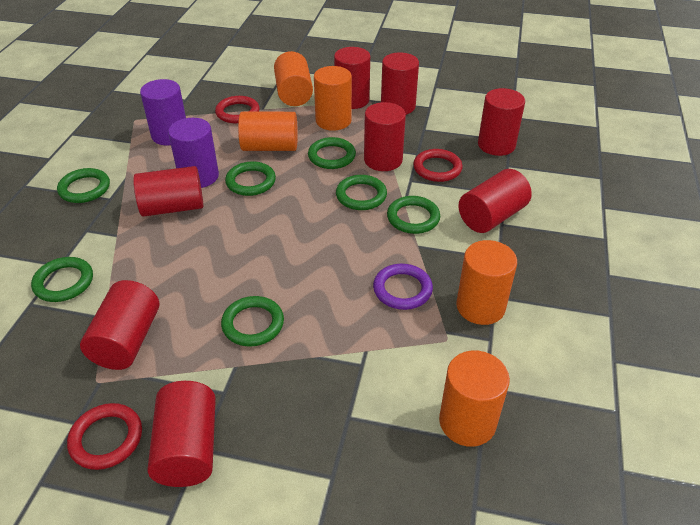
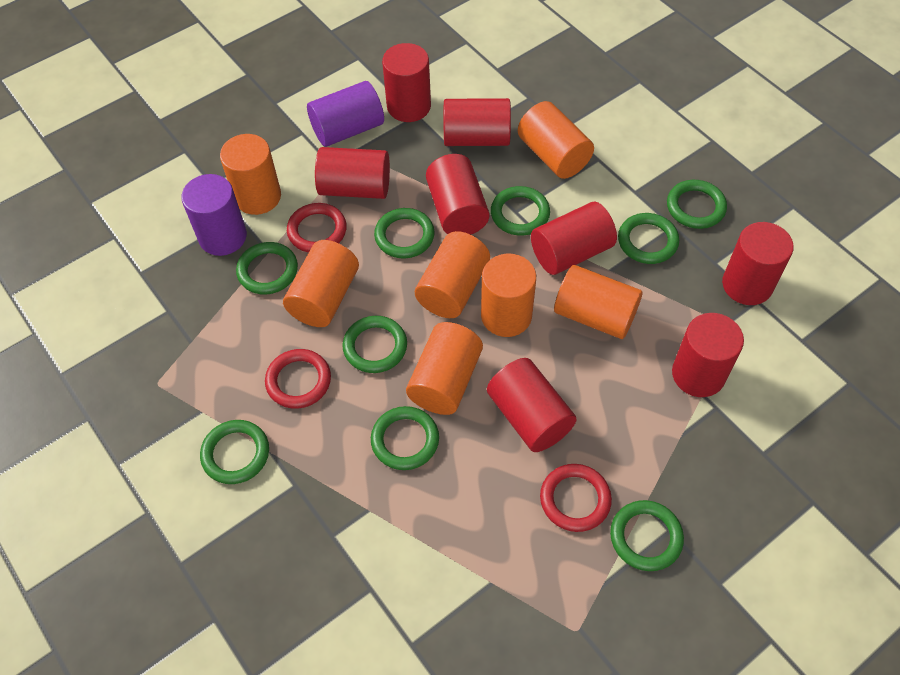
green ring: [31,257,93,302] [57,168,110,203] [221,296,284,346] [225,161,276,196] [308,137,356,169] [336,175,387,210] [387,196,440,234] = 7 -> [200,420,269,484] [236,242,298,295] [343,316,407,373] [371,406,439,470] [374,208,435,258] [491,186,550,236] [610,500,684,571] [618,213,679,264] [667,180,727,229] = 9
orange cylinder: [238,112,298,151] [274,51,313,106] [314,66,352,131] [439,351,510,447] [456,240,517,325] = 5 -> [220,134,281,215] [283,240,359,327] [406,322,483,415] [415,231,490,318] [481,254,536,337] [518,101,594,179] [554,265,642,339] = 7
purple ring: [373,264,433,310] = 1 -> none = 0

